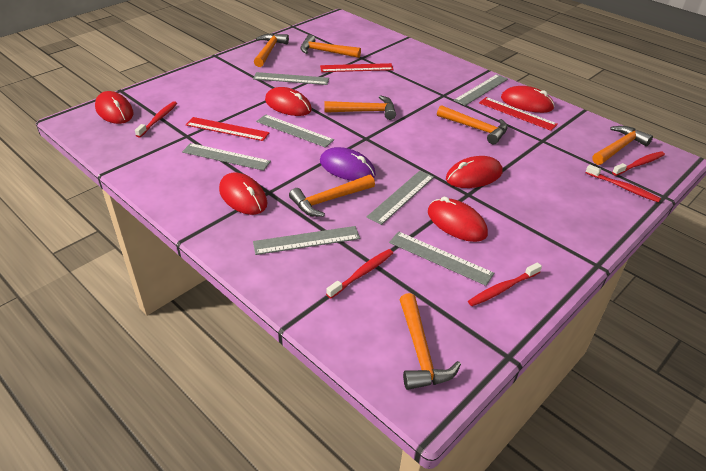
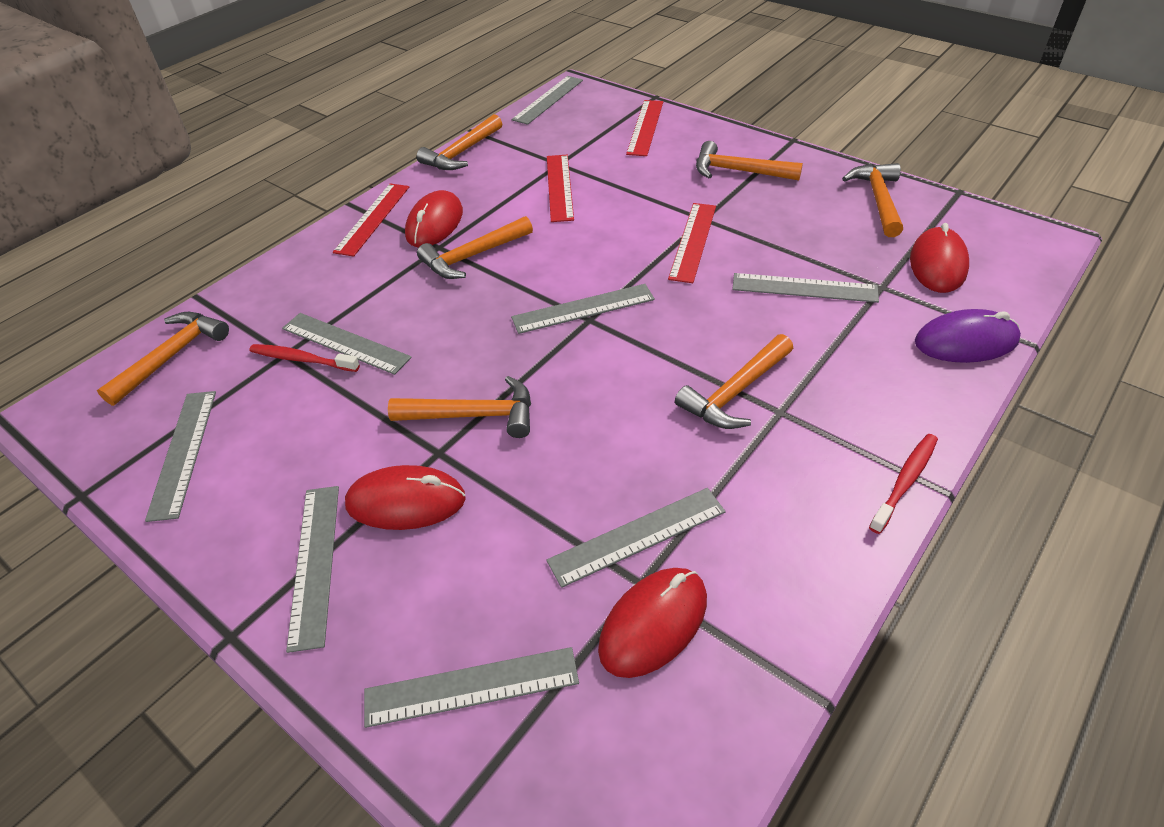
grey ruler: [182,143,271,171] [253,72,329,85] [253,226,360,255] [256,115,334,148] [367,171,434,225] [389,232,494,286] [454,74,508,106] = 7 -> [145,391,216,522] [282,313,412,375] [286,486,339,653] [364,647,579,728] [511,284,655,334] [512,76,583,125] [546,488,726,588] [732,273,879,303] = 8
red mouse: [95,91,133,124] [219,172,267,215] [265,87,312,116] [428,197,488,242] [446,156,502,188] [501,86,555,113] = 6 -> [345,465,466,530] [405,190,463,247] [598,568,707,678] [910,223,969,293] = 4
red ruler: [186,117,270,141] [320,63,394,72] [479,97,558,131] = 3 -> [333,184,409,257] [547,155,574,222] [626,100,663,156] [668,203,716,283] = 4
red toothbrush: [135,101,177,137] [326,249,393,298] [468,262,542,306] [586,164,661,203] [612,151,665,176] = 5 -> [249,344,360,372] [869,434,938,534] = 2

